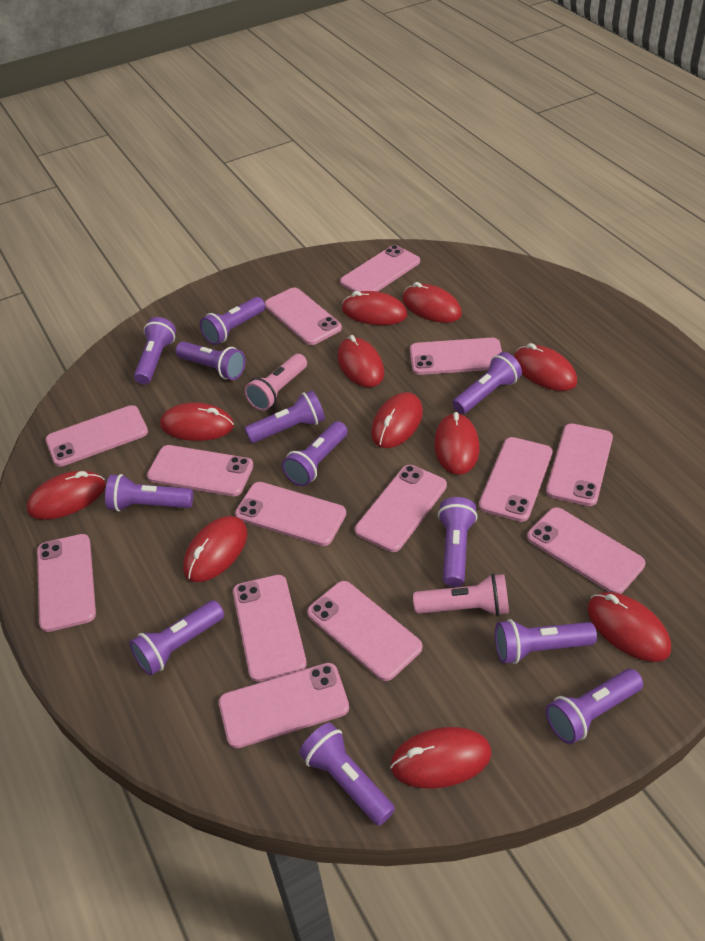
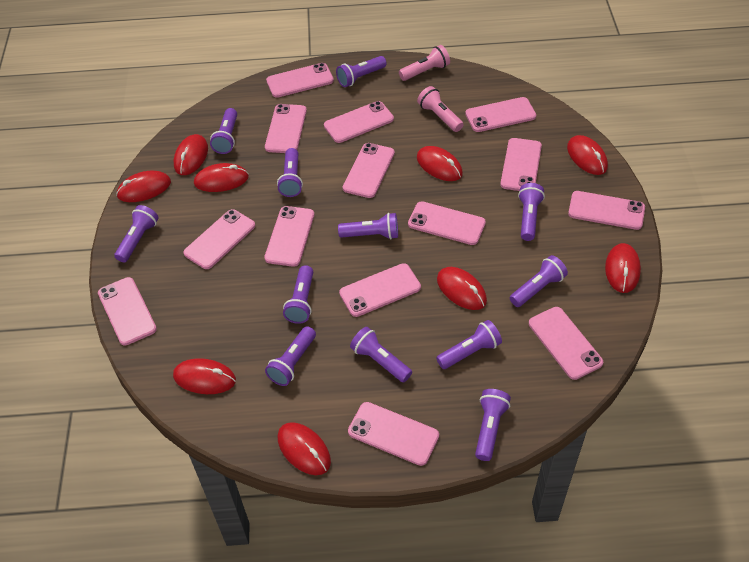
red mouse: [27,471,106,520] [160,403,234,441] [183,516,247,582] [337,335,384,387] [342,291,407,325] [371,392,423,448] [390,727,491,788] [402,282,462,323] [434,412,479,475] [514,343,577,391] [587,592,671,662] = 11 -> [116,171,171,202] [173,134,208,175] [173,358,236,394] [194,163,249,192] [278,422,331,475] [417,146,463,181] [437,267,487,310] [567,135,608,175] [605,243,641,293] = 9

